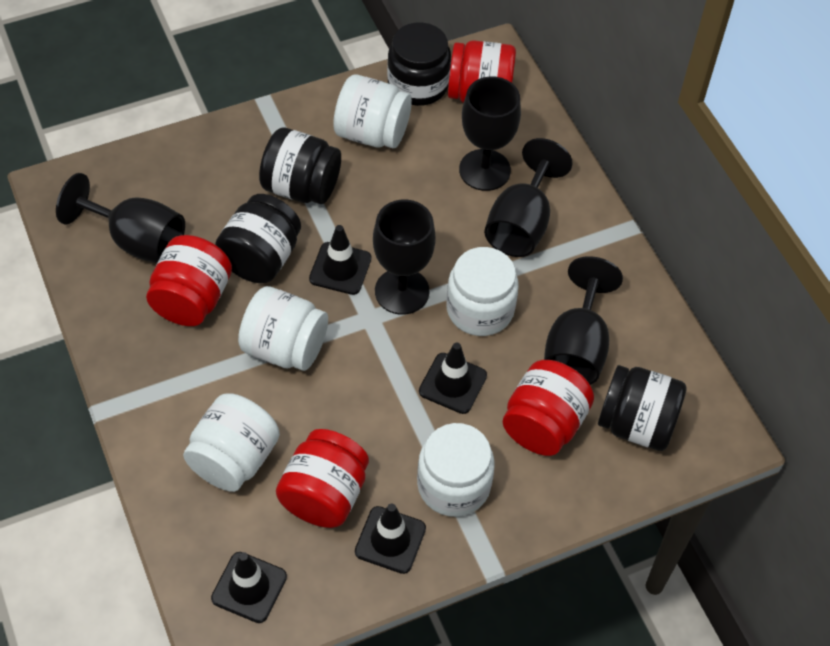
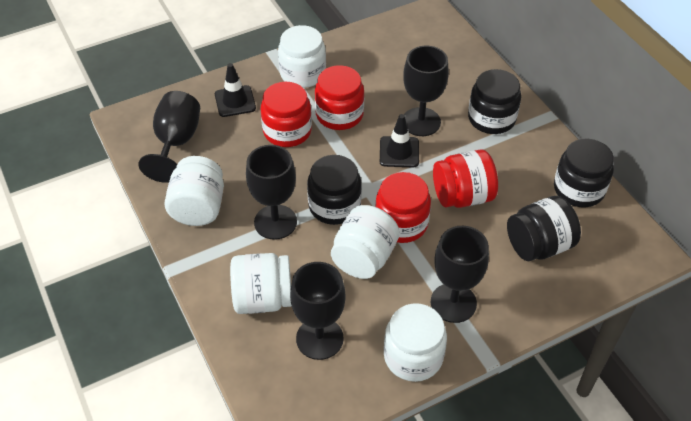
black traffic cone: [211,552,287,623] [309,225,371,295] [355,503,426,574] [419,342,487,414] = 4 -> [215,63,256,117] [380,114,419,168] = 2

